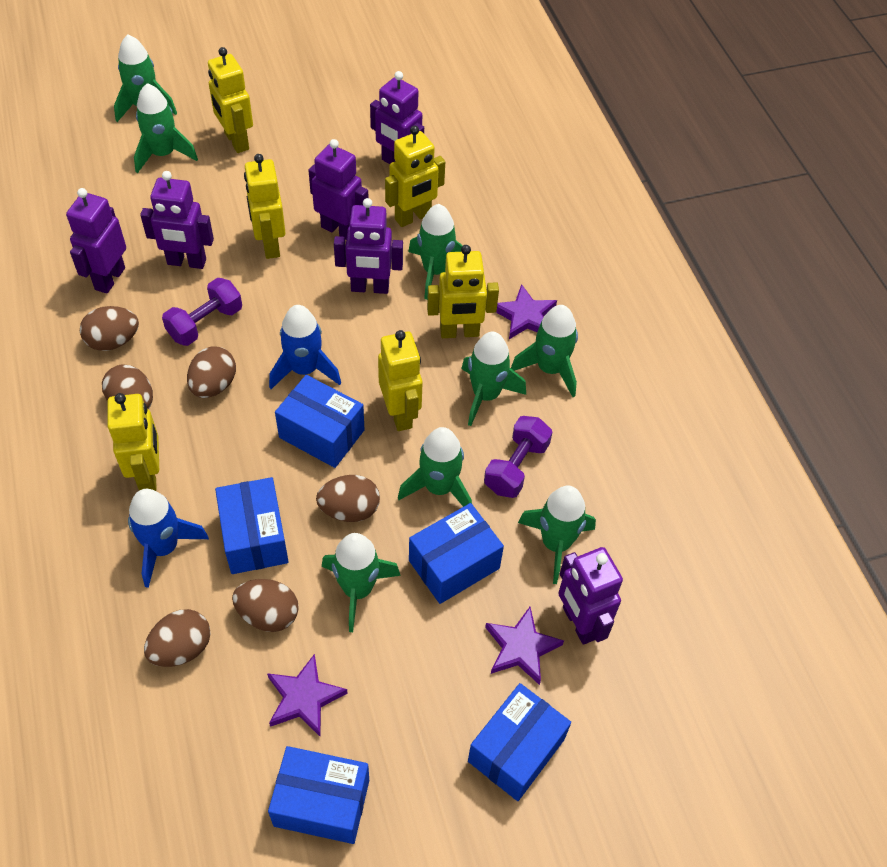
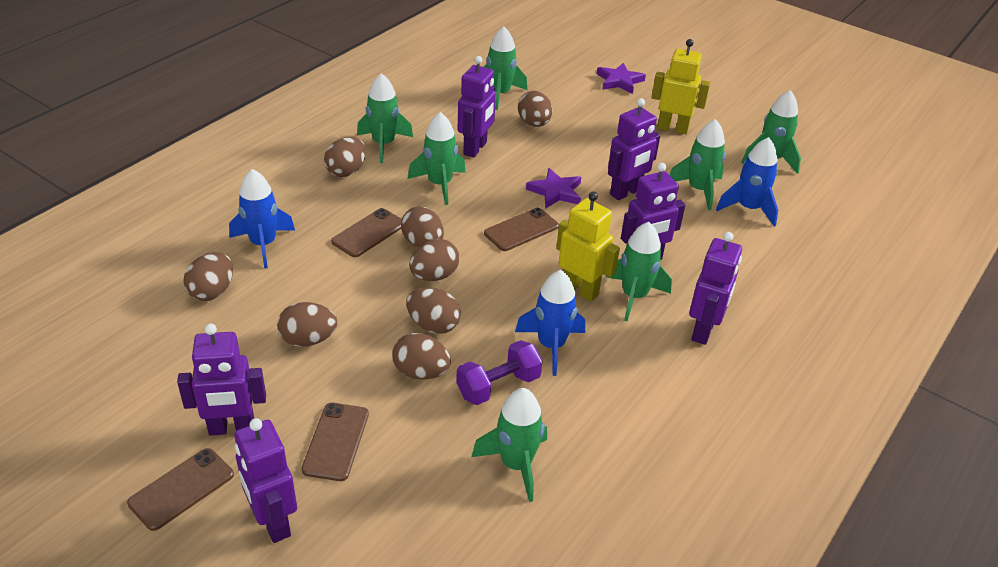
blue box: [215,477,289,574] [268,746,369,844] [275,375,364,468] [409,503,504,604] [468,683,571,801] = 5 -> none = 0
blue rocket: [128,489,209,588] [269,305,341,389] = 2 -> [229,169,295,269] [515,270,585,376] [716,137,778,227] = 3
brown egg: [80,306,139,351] [102,364,153,409] [144,609,210,667] [187,346,236,398] [232,579,299,632] [316,475,380,522] = 6 -> [184,252,233,301] [277,302,337,347] [324,137,366,177] [392,333,451,380] [401,207,444,248] [406,288,461,334] [409,239,459,281] [518,91,552,127] = 8
brown phone: none = 0 -> [127,448,234,531] [301,403,369,481] [331,208,402,257] [484,208,559,251] = 4
green rocket: [114,34,177,122] [134,83,198,173] [322,533,401,632] [398,427,472,507] [408,204,463,299] [461,332,526,426] [511,305,578,397] [518,486,596,584] = 8 -> [357,73,413,163] [408,112,466,205] [472,388,547,502] [484,26,527,110] [606,222,672,321] [669,119,726,211] [741,90,801,174] = 7
purple dumbbell: [162,278,242,346] [484,416,552,498] = 2 -> [456,340,542,405] = 1
purple star: [267,654,348,736] [485,607,564,685] [496,284,557,339] = 3 -> [526,168,581,209] [597,63,646,94] = 2
yellow robot: [108,393,159,491] [208,47,253,153] [244,154,286,259] [378,330,423,431] [385,126,445,227] [427,245,499,338] = 6 -> [556,191,620,302] [652,39,710,134] = 2

